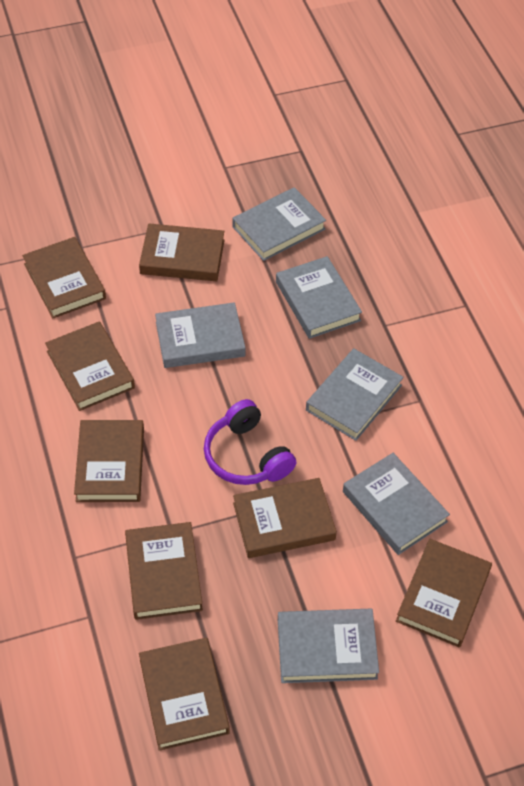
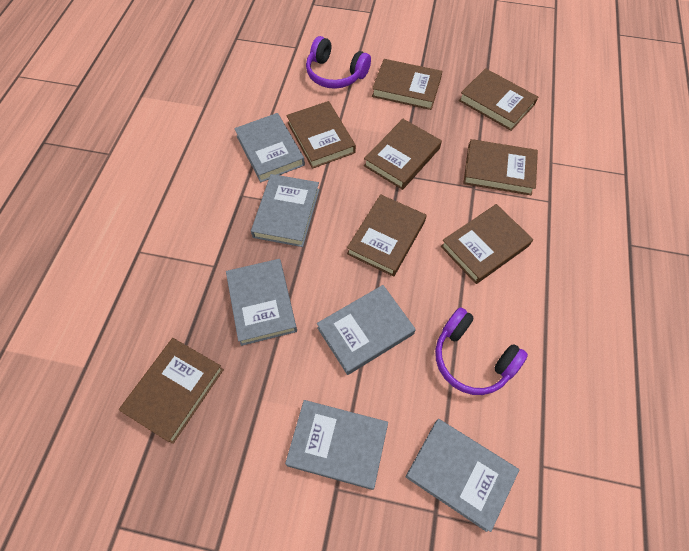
purple headphones: [204,399,296,485] = 1 -> [306,36,371,89] [435,307,528,395] = 2

